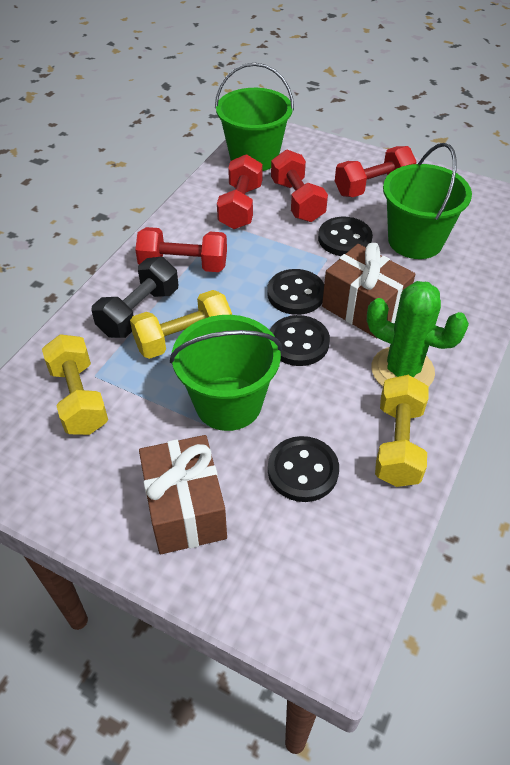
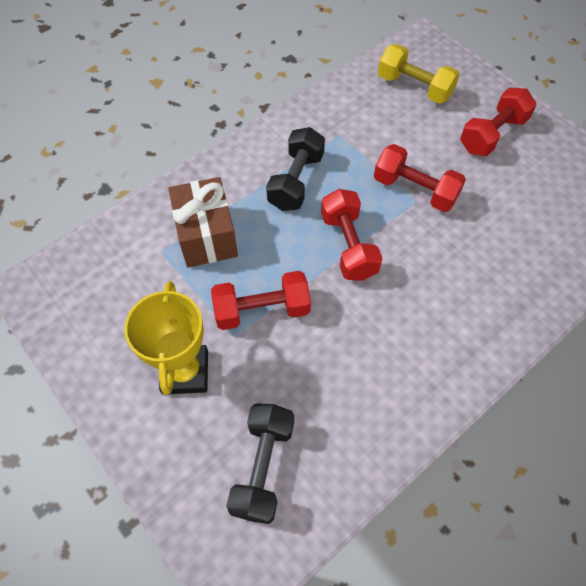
black button: [267,269,324,315] [268,436,339,502] [270,315,330,366] [318,217,373,256] = 4 -> none = 0
black dumbbell: [91,257,178,338] = 1 -> [226,403,294,524] [266,127,325,211] = 2
brown gift: [139,435,227,554] [322,243,415,338] = 2 -> [168,177,238,268] = 1
green bucket: [170,315,282,431] [215,63,294,171] [383,143,472,259] = 3 -> none = 0
green cactus: [367,281,469,387] = 1 -> none = 0
yellow dumbbell: [42,334,108,435] [130,290,232,359] [375,375,429,487] = 3 -> [378,44,460,104] = 1
yellow trophy: none = 0 -> [124,281,208,395] = 1

